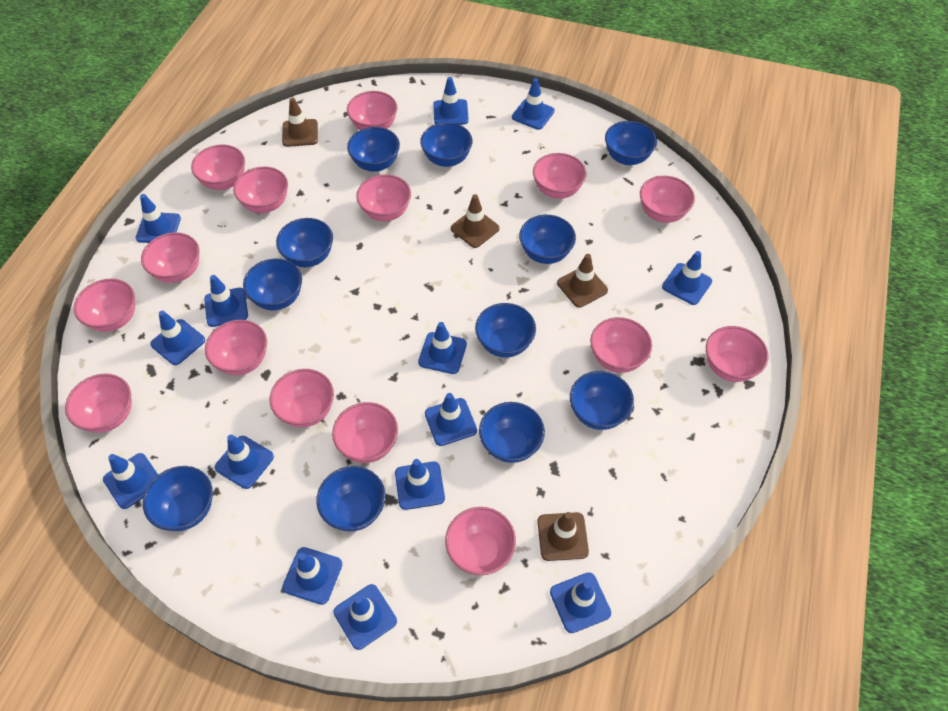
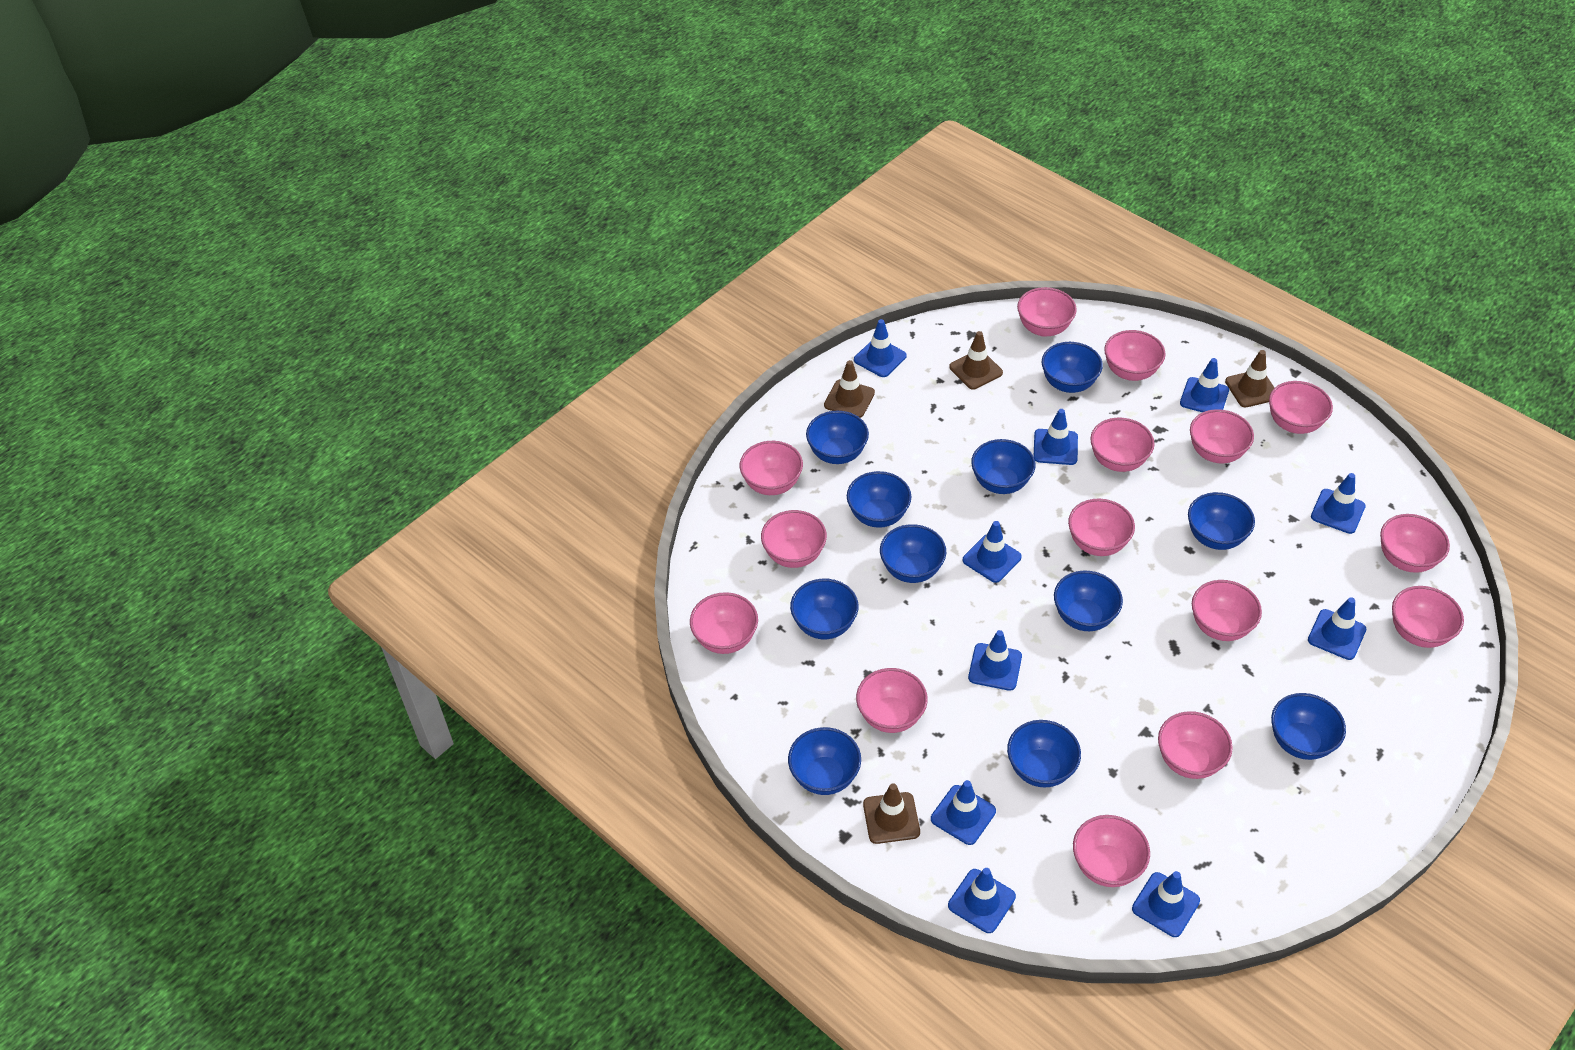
blue traffic cone: [103,453,158,509] [136,194,181,243] [150,311,205,365] [204,275,248,327] [215,434,274,489] [282,547,342,605] [333,584,397,650] [395,459,445,510] [418,322,467,374] [425,393,477,446] [433,77,469,125] [512,78,555,130] [550,572,611,633] [662,251,712,305] = 14 -> [854,319,907,377] [931,780,996,845] [948,868,1016,933] [963,521,1022,583] [968,630,1022,691] [1034,409,1078,465] [1132,871,1200,937] [1180,358,1229,412] [1308,597,1366,660] [1311,473,1366,534] = 10

